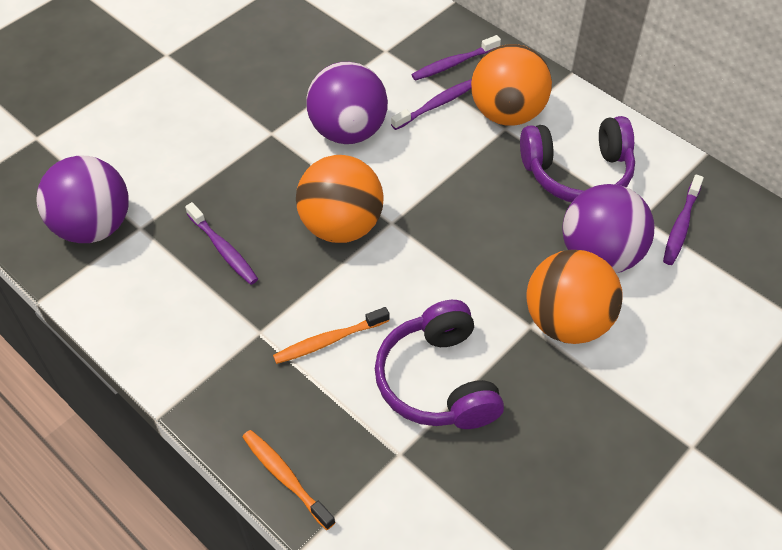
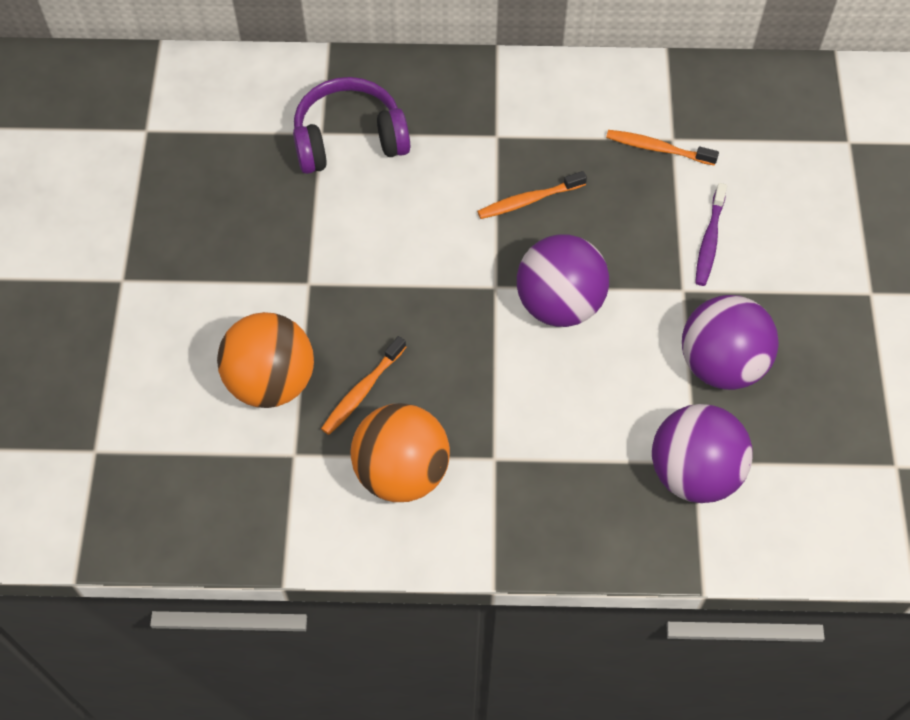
orange ball: [296,155,384,243] [471,44,552,126] [526,250,623,344] = 3 -> [217,312,314,408] [351,403,450,502] = 2
orange toothbrush: [242,430,335,530] [273,307,390,364] = 2 -> [321,336,406,435] [477,171,587,219] [606,130,719,166] = 3
purple headphones: [375,300,504,429] [520,116,635,202] = 2 -> [293,77,410,174] = 1
purple toothbrush: [185,202,258,285] [391,79,472,130] [411,35,501,81] [663,175,704,265] = 4 -> [695,183,727,286] = 1

